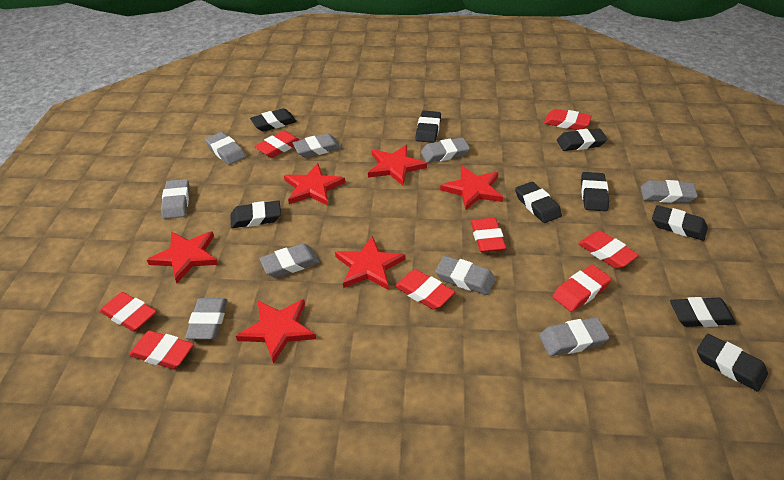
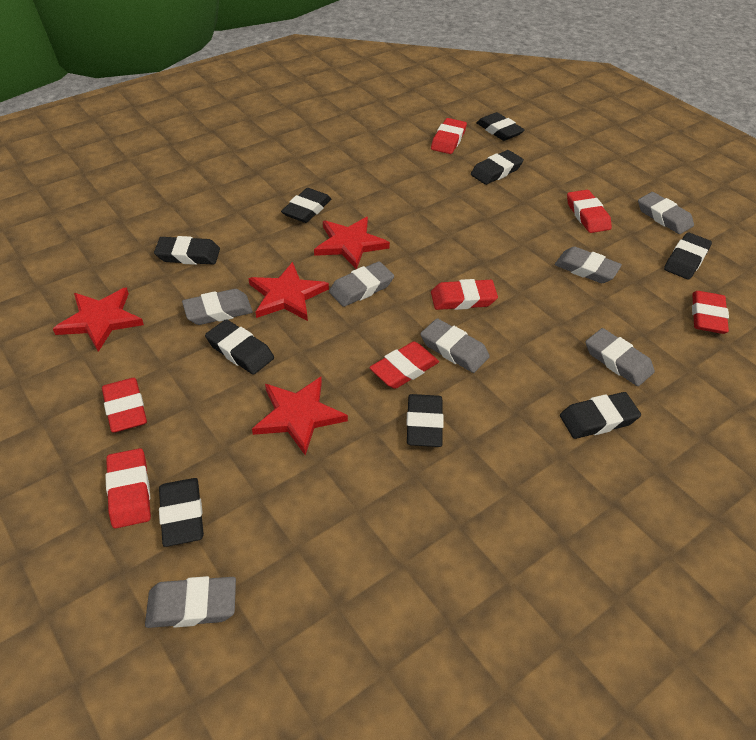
grey eraser: [161,179,190,219] [185,298,227,340] [205,132,246,165] [259,243,320,278] [292,133,341,158] [421,137,470,163] [435,256,496,295] [539,317,610,356] [640,180,698,203] = 9 -> [145,576,236,628] [182,289,253,325] [329,261,394,307] [420,318,490,373] [555,246,622,283] [586,328,655,386] [638,192,694,234] = 7
red eraser: [100,292,156,332] [129,331,194,369] [254,131,300,158] [395,270,455,310] [471,218,506,252] [544,109,592,130] [552,265,612,312] [578,231,639,269] = 8 -> [102,378,147,433] [105,448,151,529] [369,341,439,389] [431,118,467,154] [431,279,498,310] [567,190,612,233] [692,291,729,334] = 7
red star: [147,231,218,283] [236,299,316,364] [284,163,345,206] [335,236,405,290] [368,145,427,186] [440,166,503,210] = 6 -> [53,287,144,352] [248,262,329,321] [252,377,348,455] [314,217,390,269] = 4

